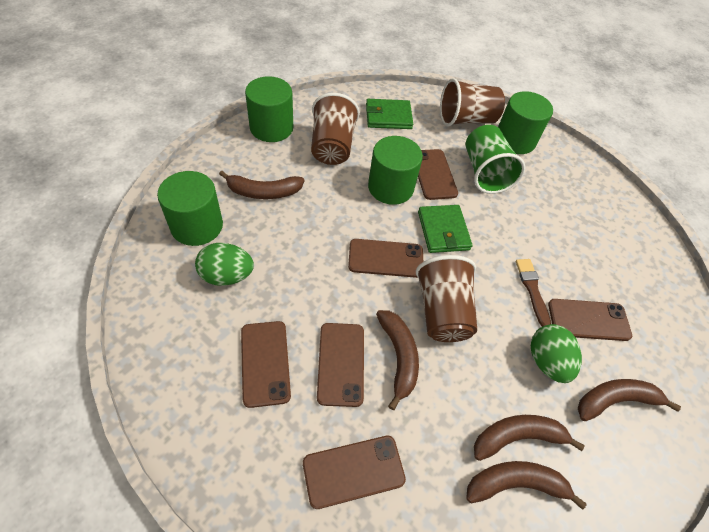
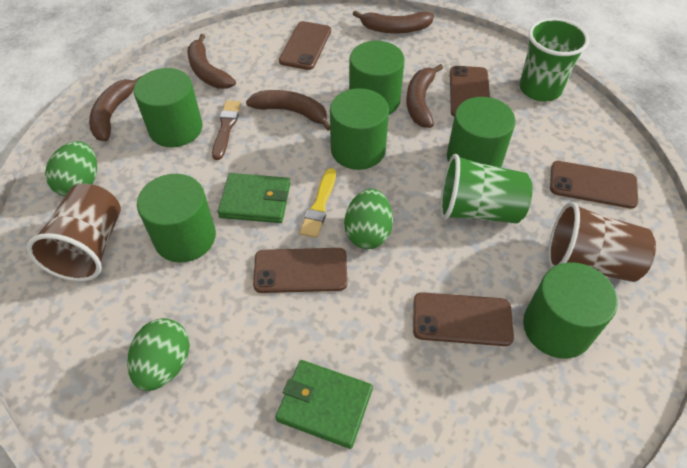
brown cup: [311,93,360,165] [416,255,477,342] [440,78,505,126] = 3 -> [27,183,121,281] [548,202,656,282] = 2
brown phone: [241,321,291,408] [303,436,406,509] [317,323,364,407] [348,239,423,278] [418,149,458,200] [548,299,632,341] = 6 -> [253,248,348,293] [279,21,331,70] [413,292,514,346] [450,66,490,117] [550,161,638,209] = 5
green cup: [466,125,525,194] = 1 -> [440,154,533,224] [520,18,589,101] = 2
green cylinder: [157,171,223,246] [245,76,293,142] [368,136,423,205] [498,91,553,154] = 4 -> [134,68,203,147] [137,174,216,263] [330,88,389,170] [349,41,405,114] [447,97,516,167] [523,262,618,359] = 6
green egg: [195,243,254,286] [531,324,582,383] = 2 -> [45,141,97,196] [127,318,190,391] [344,189,393,249] = 3
yellow brush: none = 0 -> [300,168,336,238] = 1

